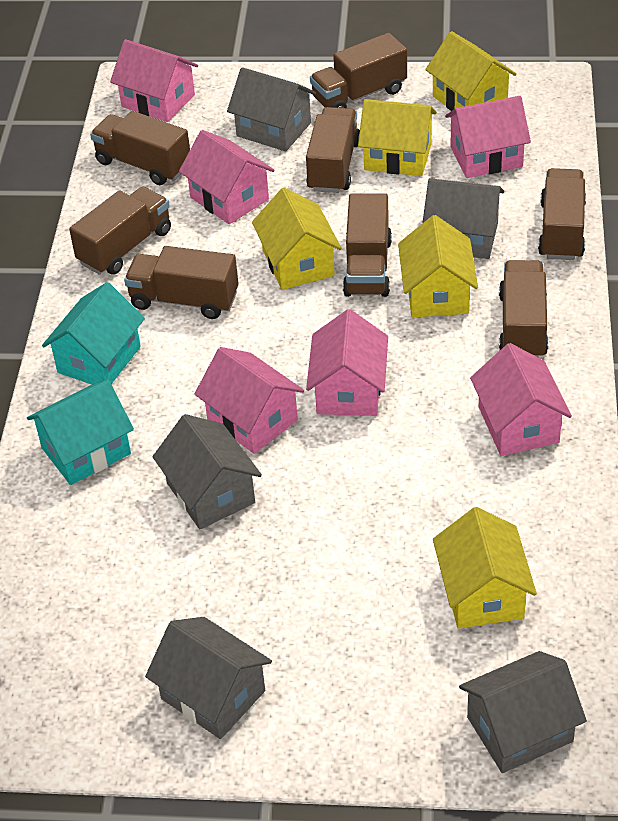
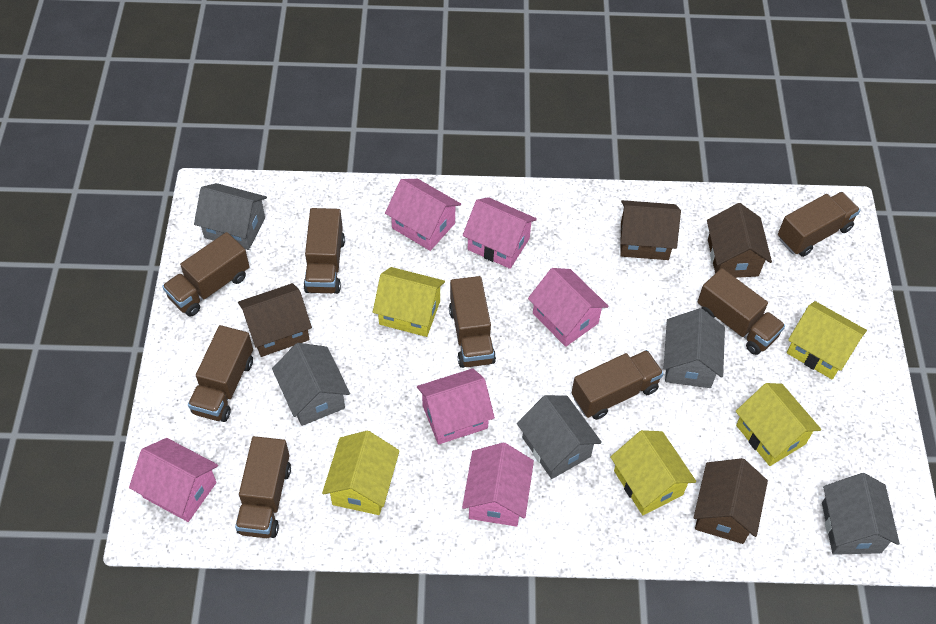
brown house: none = 0 -> [238,283,312,357] [620,200,681,260] [694,458,768,544] [707,203,772,278] = 4
turquoise house: [27,380,134,485] [42,282,145,385] = 2 -> none = 0

